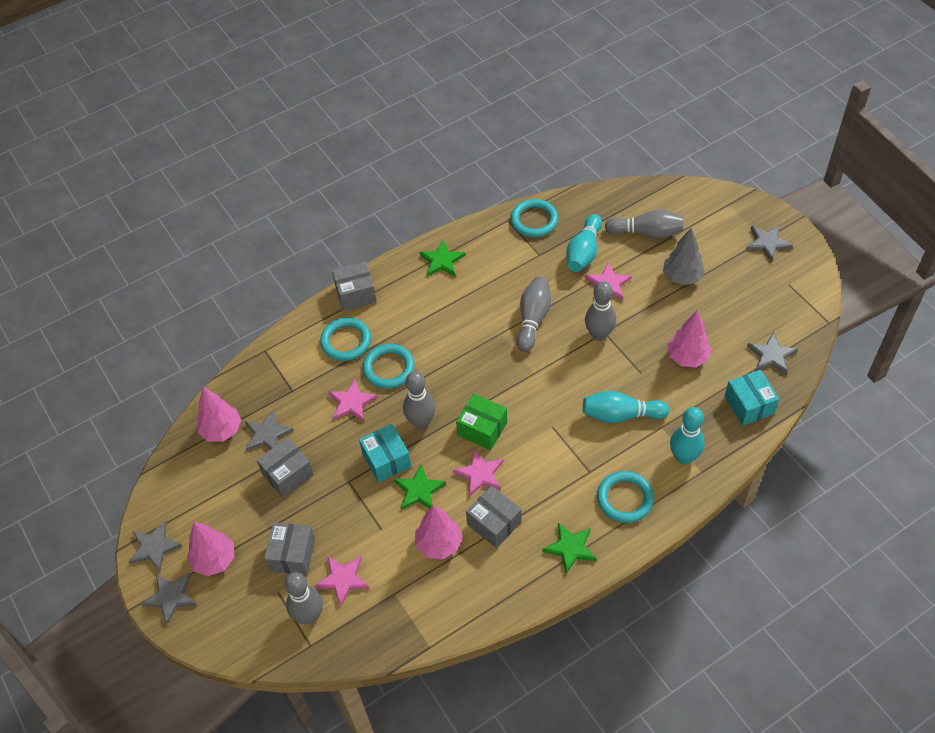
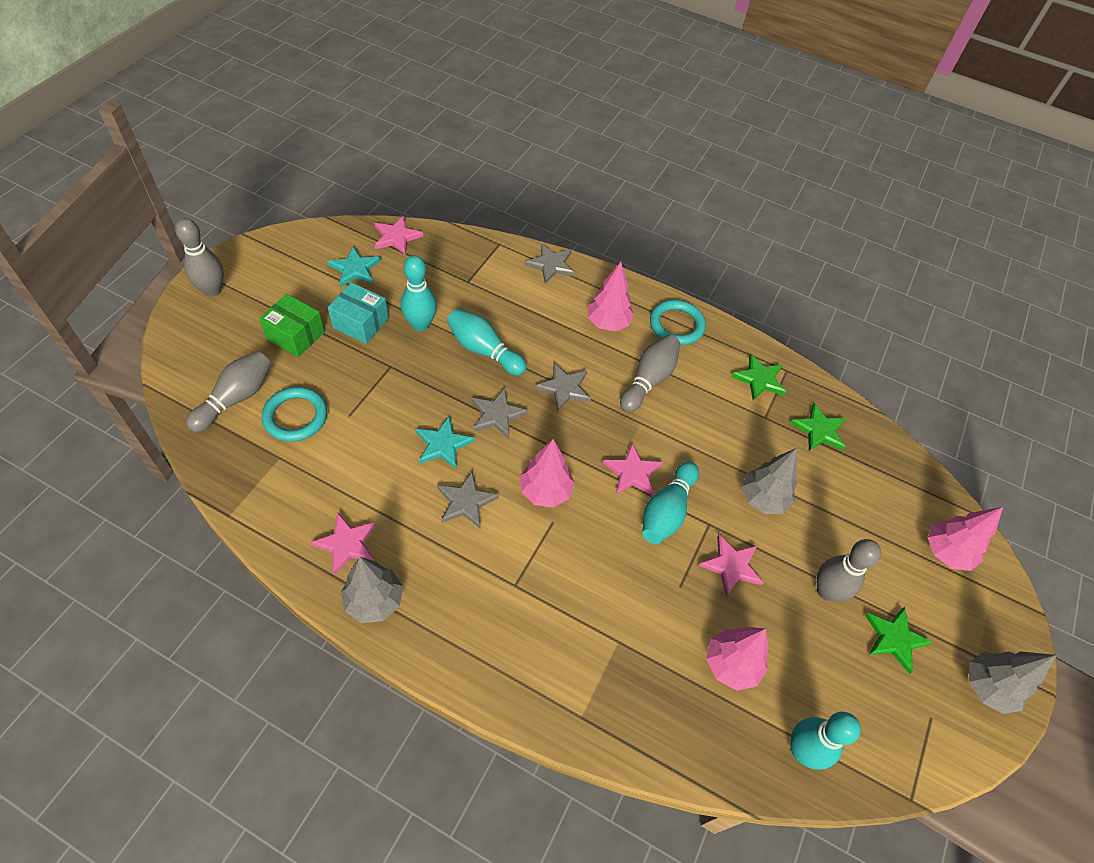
grey bowling pin: [284,572,323,624] [403,371,436,428] [517,277,551,352] [585,281,616,341] [605,209,683,239] = 5 -> [175,218,224,297] [186,351,271,432] [620,335,680,412] [817,539,881,601] = 4
grey box: [257,438,314,498] [264,522,315,576] [332,262,377,311] [466,486,521,548] = 4 -> none = 0
grey star: [128,521,182,571] [141,573,197,624] [245,409,294,451] [746,225,793,262] [747,332,798,375] = 5 -> [437,471,499,528] [472,388,528,439] [525,243,575,284] [535,363,591,412] = 4
grey tree: [663,228,705,285] = 1 -> [341,557,403,623] [741,448,797,514] [969,651,1056,714] = 3
turquoise bowling pin: [566,214,602,272] [583,390,669,423] [670,407,705,464] = 3 -> [401,255,437,331] [447,309,527,376] [642,461,699,544] [790,712,861,770] = 4
turquoise box: [359,424,411,482] [724,370,779,426] = 2 -> [328,282,389,344] = 1
turquoise ring: [320,317,371,361] [363,344,415,389] [510,199,558,237] [597,471,654,523] = 4 -> [262,387,327,442] [650,300,706,345] = 2
turquoise star: none = 0 -> [327,246,381,287] [416,416,475,469] = 2

